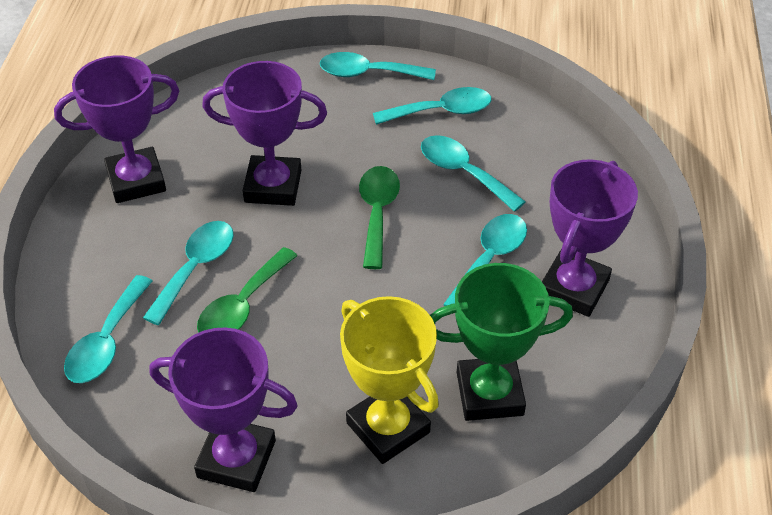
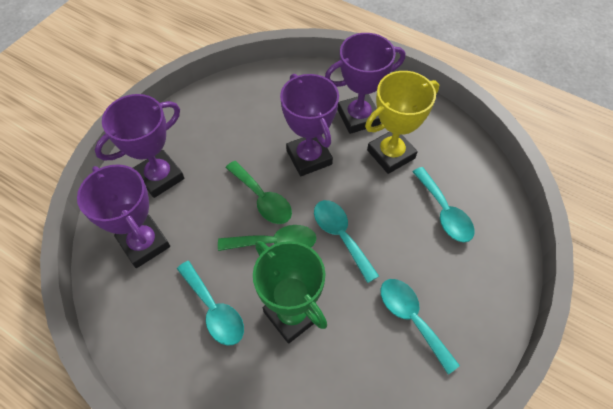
turquoise spoon: [64,275,152,383] [143,221,234,325] [320,52,436,80] [373,87,491,125] [421,135,526,212] [443,214,527,306] = 6 -> [177,261,244,345] [314,200,379,283] [381,279,460,374] [412,167,475,242] = 4

